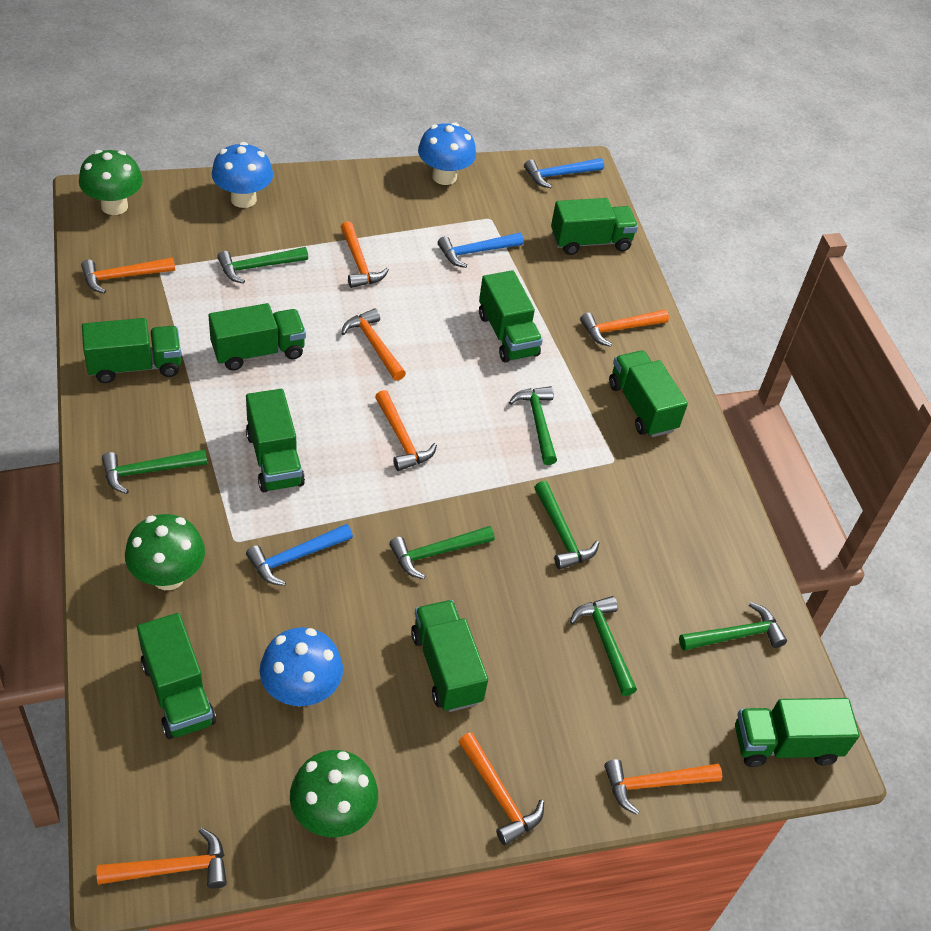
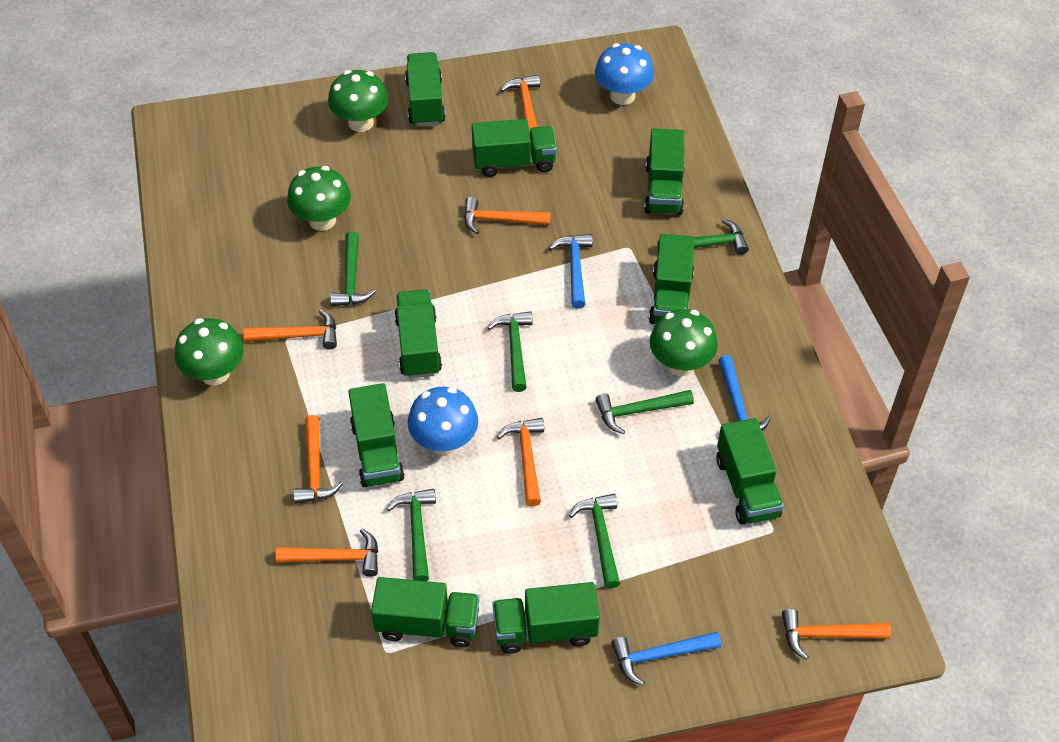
blue mushroom: [212,142,273,208] [260,628,343,707] [418,122,476,185] = 3 -> [408,387,478,455] [595,43,654,105] = 2
green hammer: [102,449,207,494] [217,247,308,284] [389,526,494,579] [509,386,557,465] [534,481,599,570] [570,596,637,696] [679,602,787,651] = 7 -> [330,231,376,306] [387,489,436,581] [487,311,533,392] [569,494,620,589] [595,390,694,434] [657,219,749,255] = 6
green mushroom: [79,150,143,215] [125,514,205,590] [290,750,378,837] = 3 -> [175,318,244,386] [287,166,351,231] [328,70,388,132] [650,309,718,376] = 4
orange hammer: [81,257,175,294] [97,828,227,889] [341,221,389,288] [341,308,406,381] [375,390,437,471] [458,732,544,846] [580,309,669,347] [604,759,722,815] = 8 -> [244,310,337,349] [276,529,378,577] [293,415,343,504] [464,197,551,234] [497,418,544,507] [501,75,540,133] [782,609,891,660] = 7

